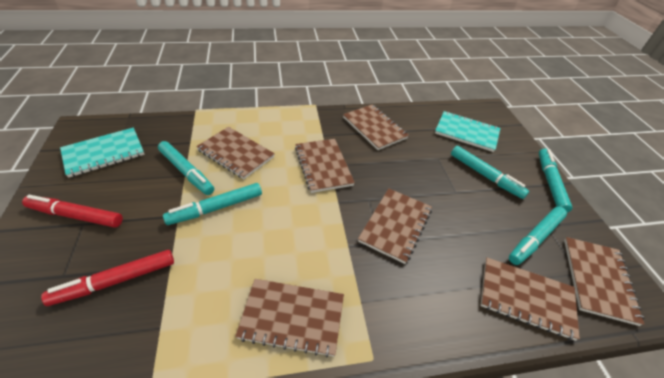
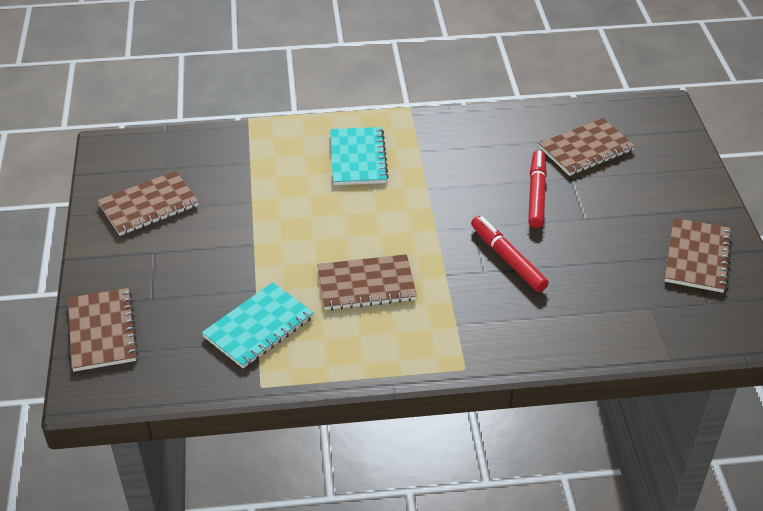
brown notebook: [196,127,275,179] [235,279,344,357] [295,139,355,193] [343,104,409,150] [358,188,432,264] [481,258,580,341] [564,237,644,326] = 7 -> [68,288,138,372] [97,171,199,236] [317,254,417,310] [539,118,635,176] [665,218,732,293] = 5
turquoise marker: [158,141,214,195] [163,183,262,225] [451,146,529,199] [509,206,567,265] [539,149,573,213] = 5 -> none = 0

